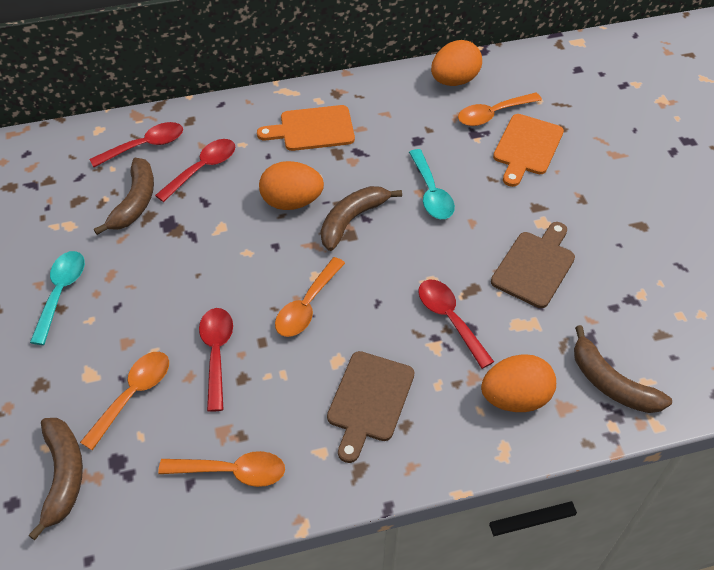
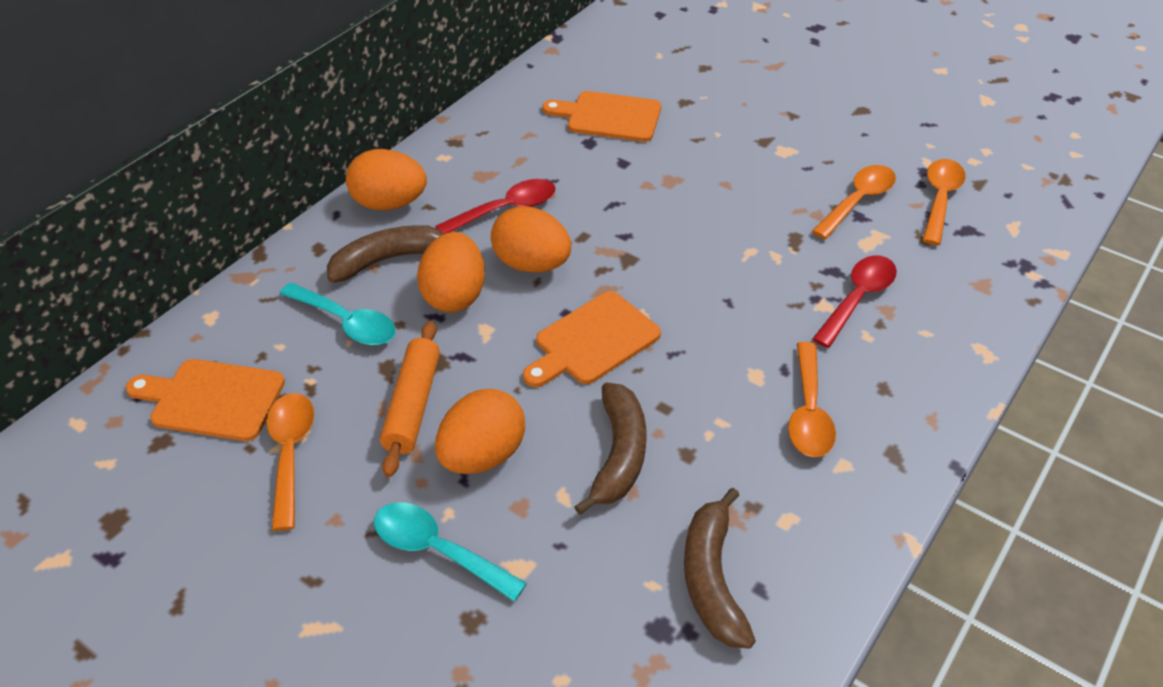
brown banana: [28,418,83,540] [94,158,154,235] [321,186,402,251] [574,325,672,413] = 4 -> [327,225,443,283] [574,382,646,515] [684,488,756,649] = 3
brown cutting board: [327,351,414,463] [491,222,575,308] = 2 -> none = 0
orange cutting board: [257,105,355,151] [493,114,564,187] = 2 -> [126,359,285,441] [523,291,661,387] [542,91,661,142] = 3
orange egg: [259,161,324,210] [431,40,482,86] [481,354,556,412] = 3 -> [346,149,427,210] [417,232,485,312] [435,389,525,474] [491,206,571,273] = 4
orange rolling pin: none = 0 -> [380,321,440,477] = 1
red spoon: [89,122,183,167] [155,139,235,202] [199,308,233,412] [418,279,494,369] = 4 -> [435,179,556,234] [812,255,897,348] = 2

